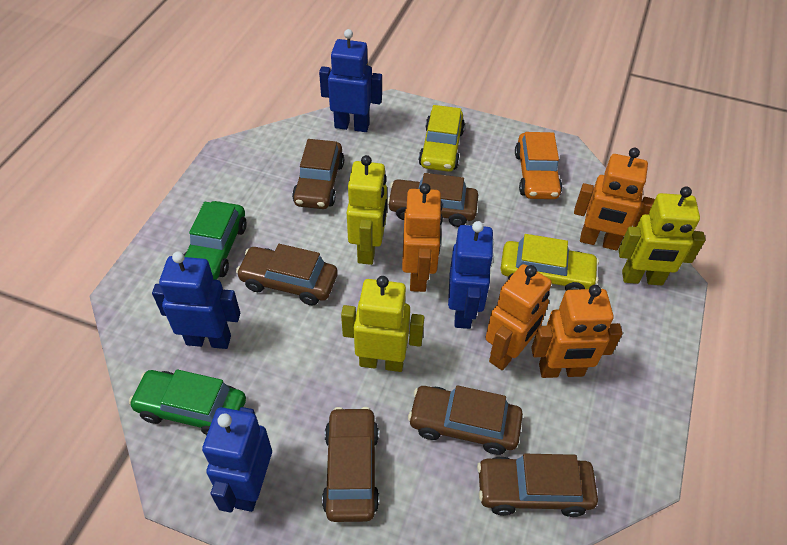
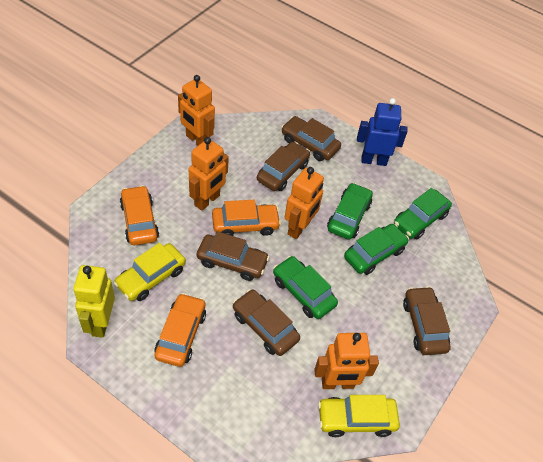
blue robot: [152,251,240,349] [202,407,272,513] [319,29,382,132] [448,221,494,329] = 4 -> [357,98,408,166] = 1
brown car: [236,244,338,305] [292,139,344,209] [322,407,379,522] [387,173,478,227] [408,385,523,455] [477,454,598,517] = 6 -> [197,231,269,281] [233,289,300,356] [257,142,310,191] [281,116,341,161] [403,286,451,355] = 5
green car: [129,369,246,435] [184,201,247,280] = 2 -> [273,256,338,319] [327,183,373,239] [344,224,409,275] [394,188,452,239] = 4
orange car: [515,132,562,199] = 1 -> [120,185,159,245] [154,293,206,367] [212,200,281,236] = 3
yellow robot: [341,276,424,372] [347,155,387,265] [619,187,705,285] = 3 -> [73,265,115,338] = 1

